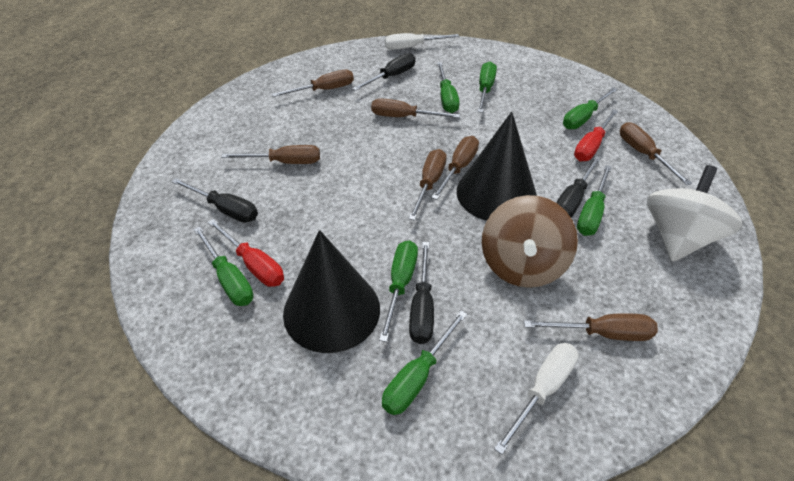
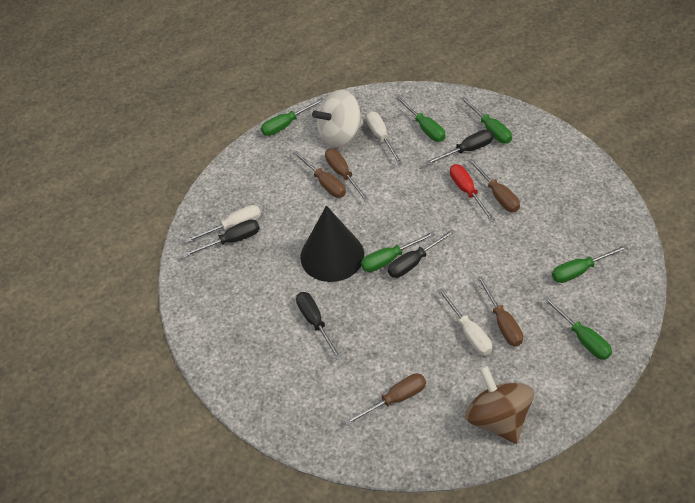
black cone: [283,230,380,353] [457,112,537,221] = 2 -> [301,206,364,282] = 1
brown screwdriver: [221,145,320,164] [272,69,354,97] [371,98,460,118] [408,149,447,221] [431,136,479,200] [524,313,658,341] [620,122,692,185] = 7 -> [293,151,346,198] [325,149,369,201] [344,373,426,426] [468,158,520,212] [477,276,523,346] = 5
green screwdriver: [194,226,254,306] [379,240,418,342] [382,310,467,415] [437,62,459,113] [477,62,497,113] [563,87,618,129] [577,165,612,236] = 7 -> [261,98,324,136] [361,231,435,272] [396,96,445,142] [460,97,512,144] [543,296,612,360] [552,245,628,283] = 6
red screwdriver: [208,219,284,287] [574,109,618,161] = 2 -> [450,164,495,222] = 1
white screwdriver: [385,33,459,50] [494,343,579,455] = 2 -> [185,205,261,243] [366,111,403,165] [437,288,492,355] = 3

